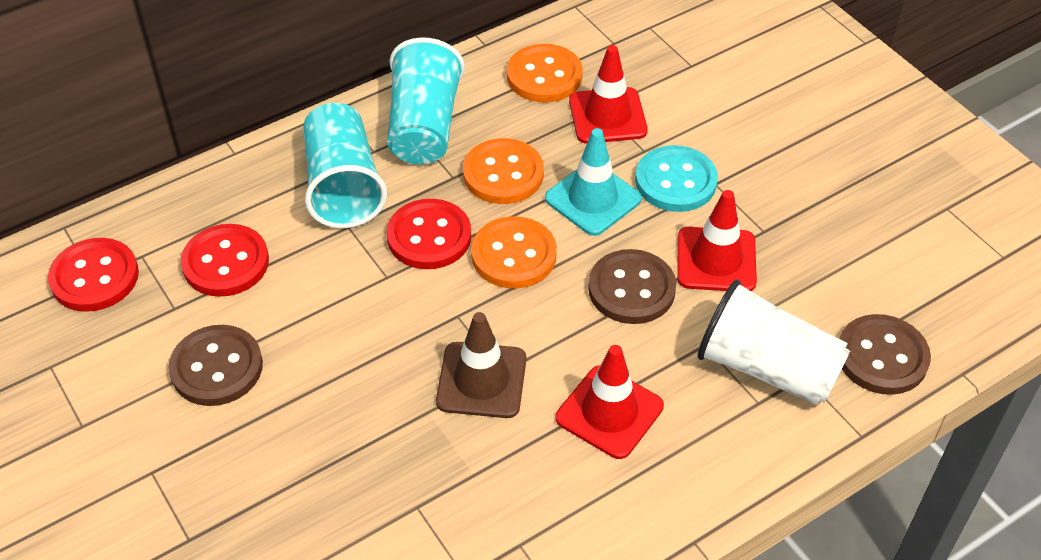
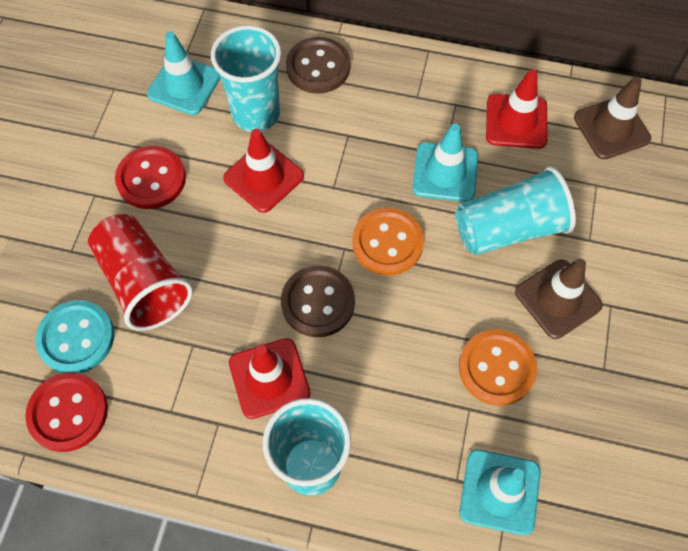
brown button: [169,325,263,406] [588,249,676,324] [839,314,931,395] = 3 -> [281,266,355,337] [286,37,350,94] = 2
brown traffic cone: [436,312,526,418] = 1 -> [515,259,603,339] [574,77,651,160] = 2
orange button: [463,138,544,204] [471,216,557,289] [507,44,583,103] = 3 -> [352,208,424,275] [459,329,537,406] = 2
red button: [48,238,139,312] [181,224,269,297] [387,199,471,269] = 3 -> [25,372,108,452] [115,146,186,209] = 2
red cup: none = 0 -> [88,214,193,331] = 1
turquoise cup: [303,103,387,228] [387,37,465,165] = 2 -> [211,25,281,132] [263,398,351,496] [455,166,576,255] = 3
turquoise traffic cone: [545,128,642,236] = 1 -> [147,31,220,115] [412,123,478,202] [460,449,541,535] = 3
white cup: [698,279,850,405] = 1 -> none = 0

